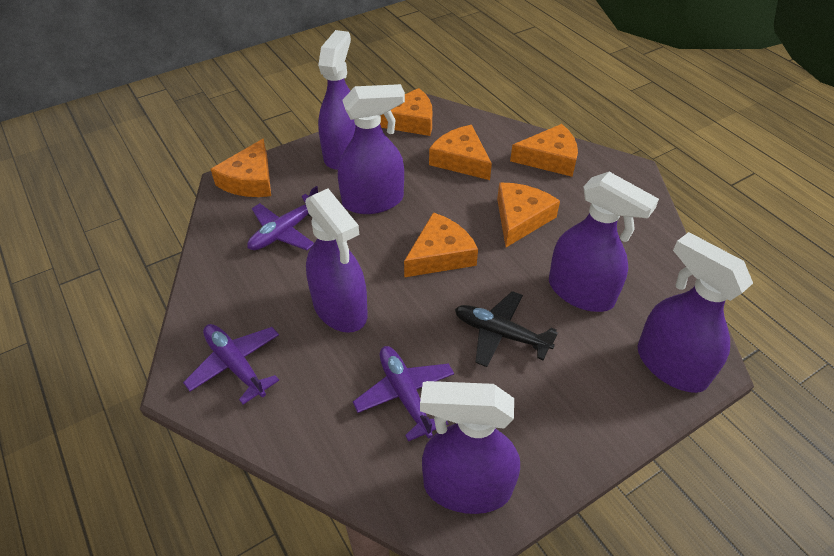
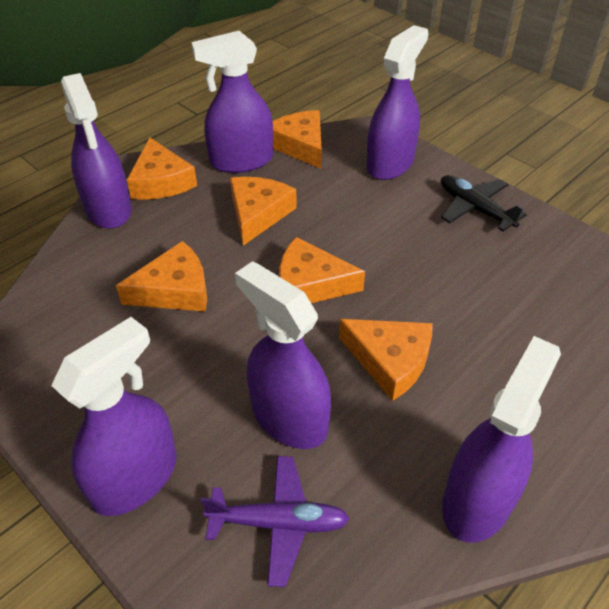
purple plane: [183,324,279,405] [247,186,318,250] [353,346,454,442] = 3 -> [200,456,350,587] = 1

